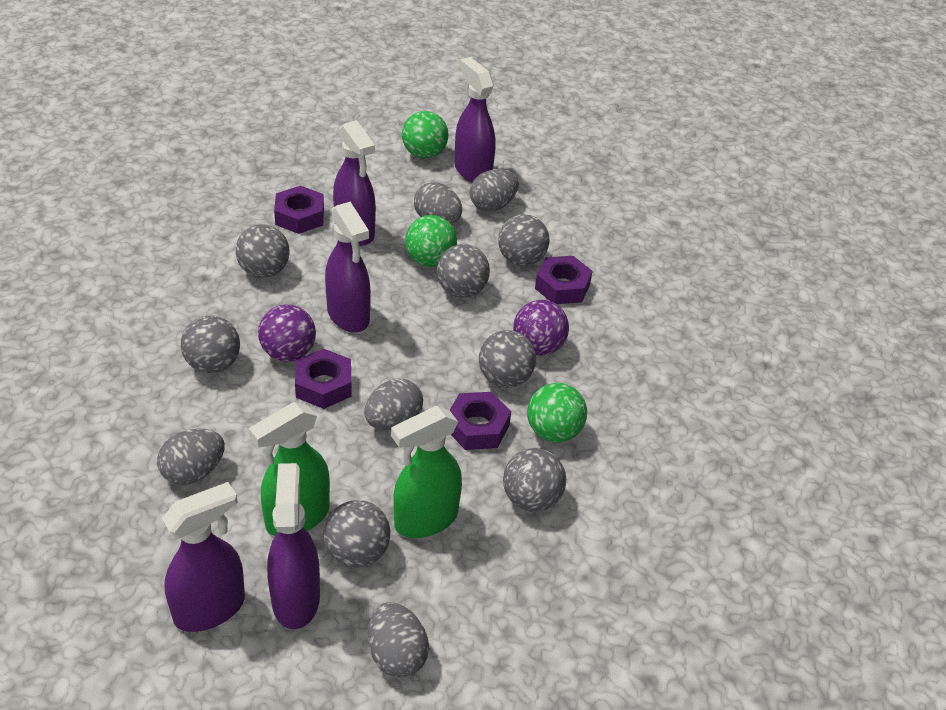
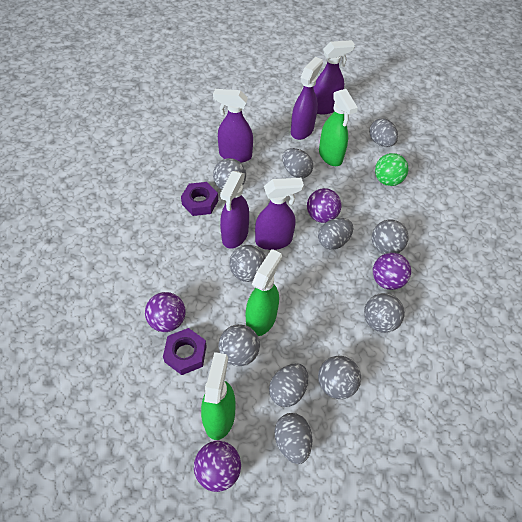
green ball: [402,111,448,158] [405,215,457,267] [527,383,587,442] = 3 -> [375,153,408,186] = 1
green spray bottle: [249,402,330,536] [391,406,462,538] = 2 -> [201,352,236,440] [246,249,282,336] [319,89,358,166] = 3
grey ball: [181,315,240,373] [236,224,290,278] [323,500,390,568] [437,244,490,298] [479,330,536,388] [498,214,549,266] [503,448,566,512] = 7 -> [213,158,246,190] [218,324,260,366] [229,245,266,282] [318,356,361,399] [364,293,405,333] [372,220,409,254] = 6
purple ball: [258,304,316,362] [513,300,569,356] = 2 -> [145,292,186,332] [194,441,241,492] [307,188,341,223] [373,253,411,290] = 4
purple nut: [274,186,324,234] [295,348,352,409] [450,392,511,450] [535,256,592,304] = 4 -> [163,328,207,375] [181,182,218,216] = 2

